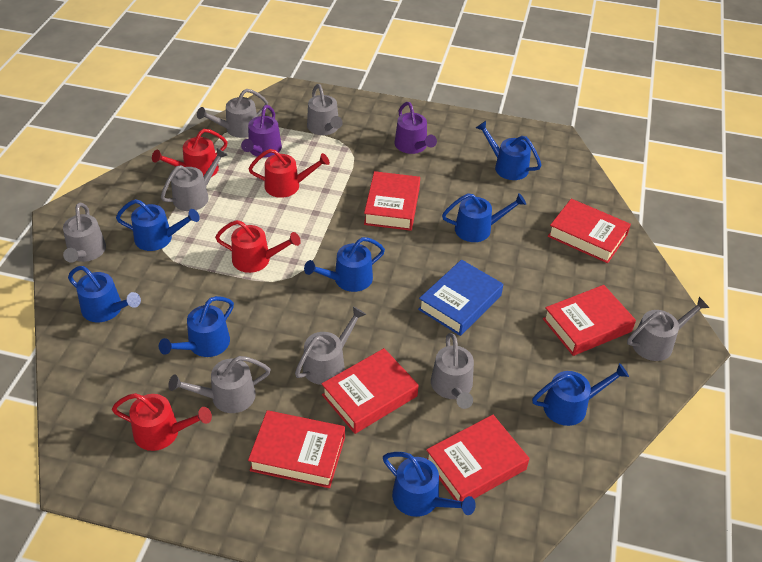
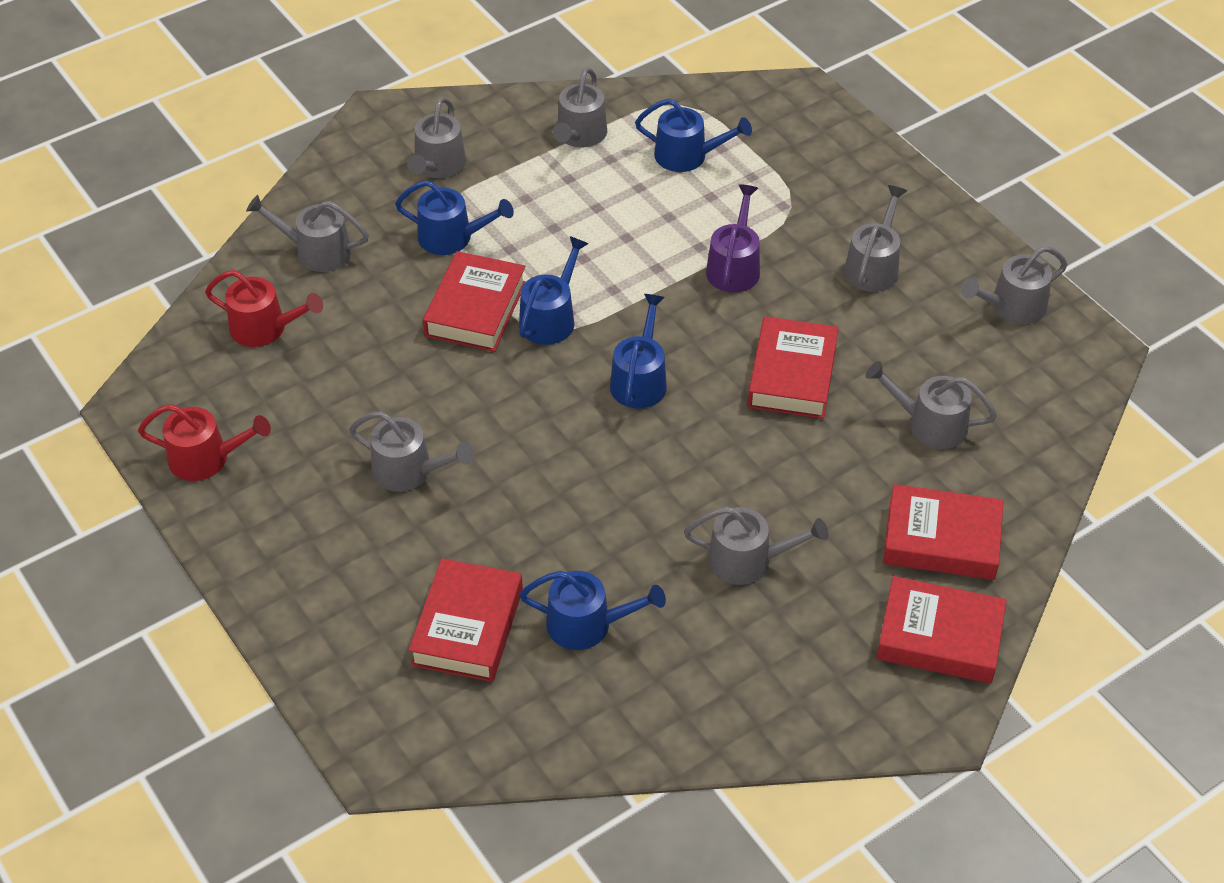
blue book: [418,260,503,336] = 1 -> none = 0
blue watering can: [68,266,141,322] [116,199,200,251] [159,296,234,357] [304,237,385,292] [383,452,476,517] [442,193,526,242] [476,121,542,180] [532,363,629,426] = 8 -> [395,180,514,255] [519,236,589,345] [520,571,666,650] [610,294,667,409] [635,99,752,172] = 5
purple watering can: [241,105,282,158] [394,102,437,154] = 2 -> [706,184,760,293] = 1
red book: [248,410,345,488] [322,348,419,434] [364,171,420,231] [426,415,529,501] [543,285,636,356] [548,199,631,263] = 6 -> [409,558,523,682] [423,251,526,352] [748,316,839,419] [876,576,1007,683] [883,484,1004,580] = 5
red watering can: [112,393,212,451] [152,129,227,177] [215,220,301,273] [249,149,330,198] = 4 -> [138,404,271,481] [205,270,323,347] = 2

